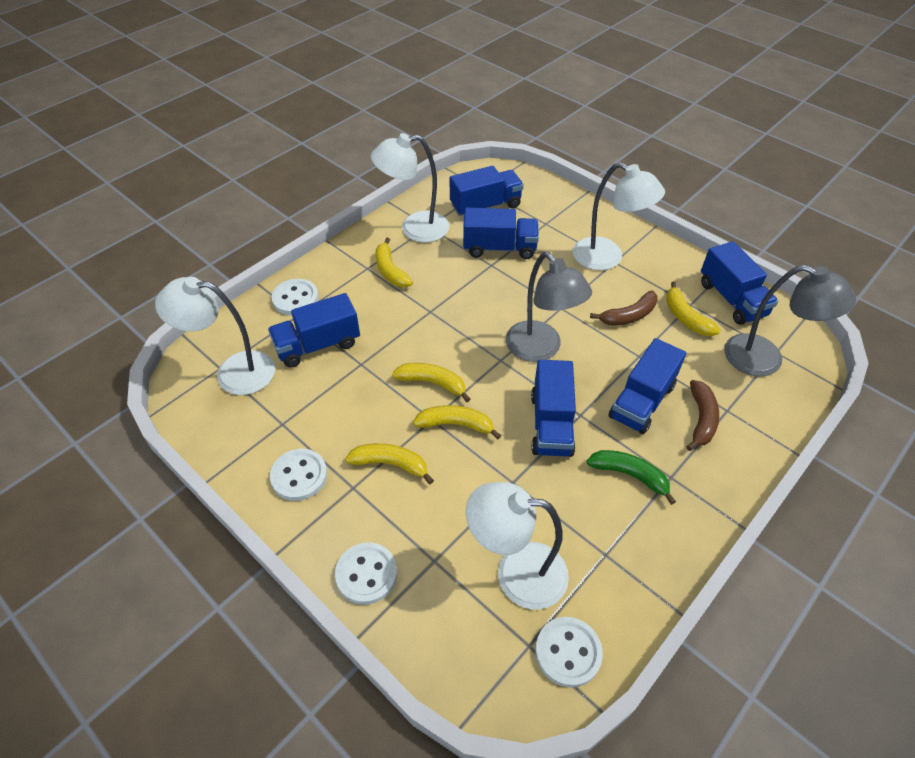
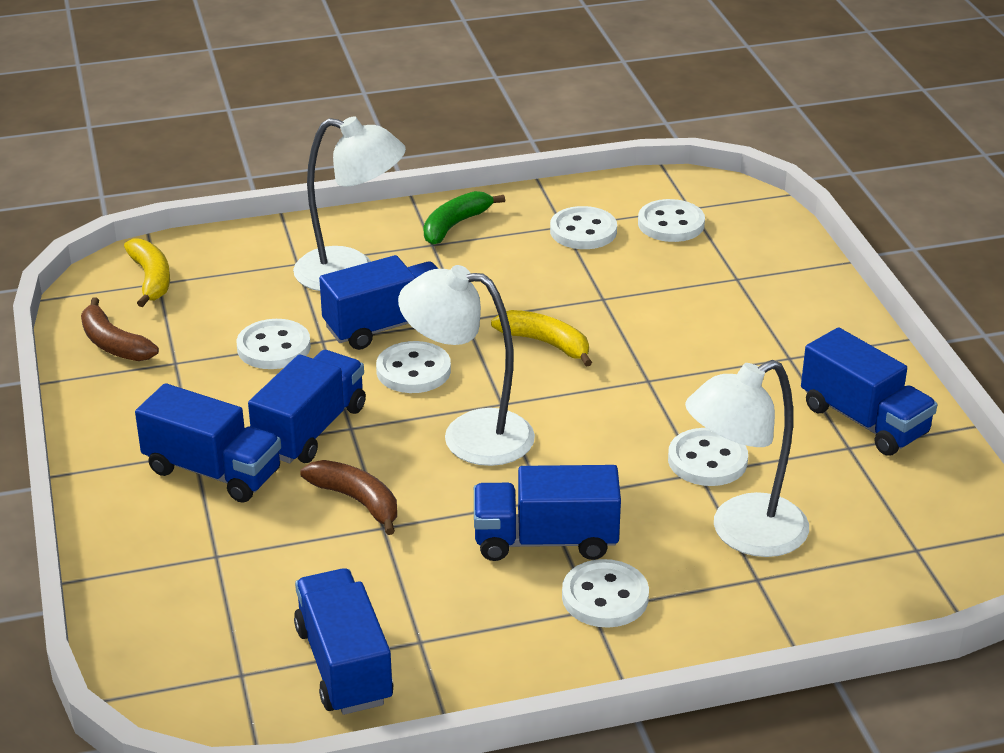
grey lamp: [506,252,592,362] [724,265,856,376] = 2 -> none = 0
white button: [270,449,327,501] [271,279,319,315] [335,543,397,605] [535,617,603,688] = 4 -> [236,319,311,369] [376,341,451,393] [550,206,617,249] [562,559,649,628] [638,199,705,242] [668,428,748,486] = 6
white lamp: [155,277,275,395] [371,133,449,243] [466,482,569,609] [573,162,665,270] = 4 -> [293,116,406,291] [398,265,535,466] [685,360,809,557] = 3
yellow banana: [345,443,434,484] [375,238,413,287] [392,363,470,402] [413,405,501,439] [666,281,721,336] = 5 -> [124,238,170,307] [491,310,592,367] = 2

